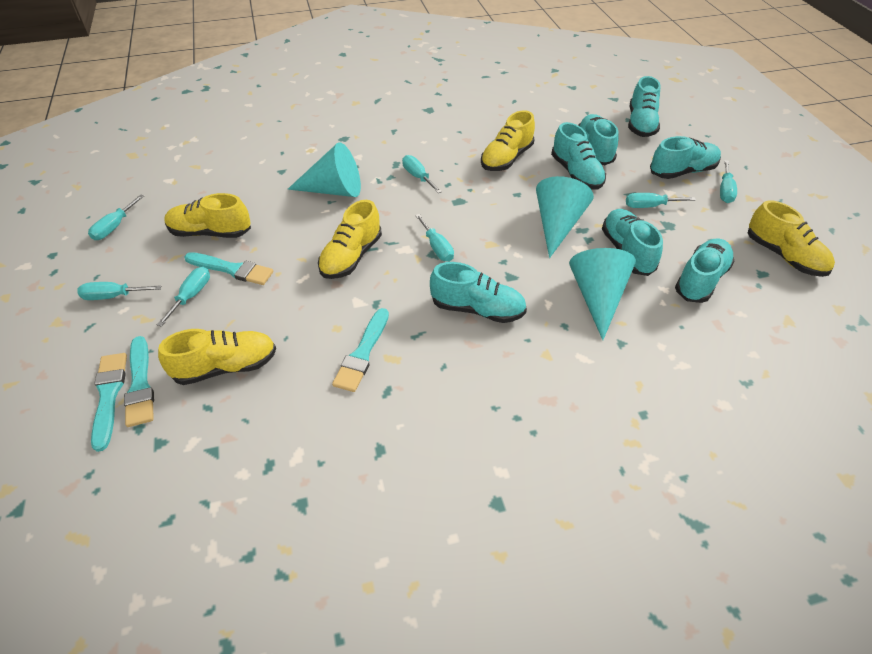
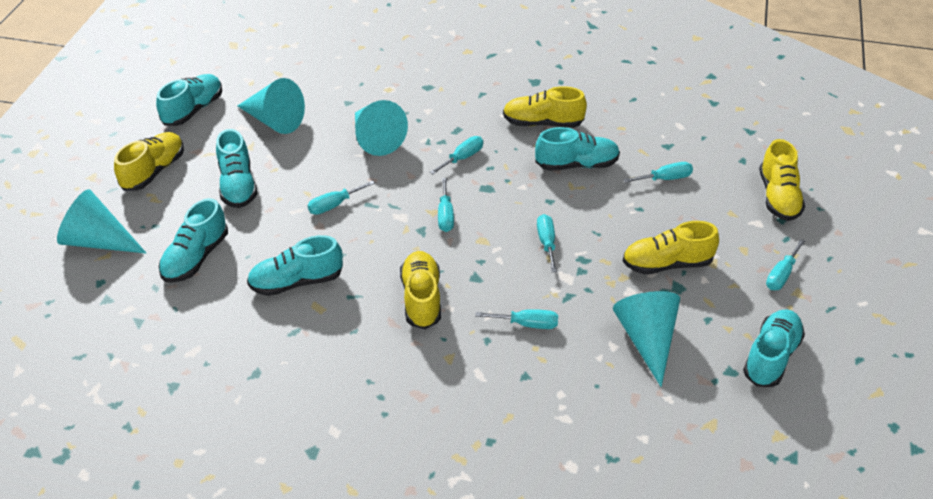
turquoise brush: [91,353,127,452] [124,336,154,427] [184,252,273,285] [332,308,389,392] = 4 -> none = 0
turquoise cone: [288,142,361,197] [536,176,594,258] [569,248,636,340] = 3 -> [57,189,147,254] [238,78,305,134] [355,100,408,156] [613,291,680,387] = 4
turquoise shoe: [430,262,527,323] [551,122,606,190] [578,114,619,165] [602,209,663,276] [628,76,661,137] [650,136,721,179] [675,239,735,303] = 7 -> [156,74,222,126] [159,198,228,283] [216,129,257,208] [247,235,343,296] [535,127,620,171] [743,309,805,387] = 6

